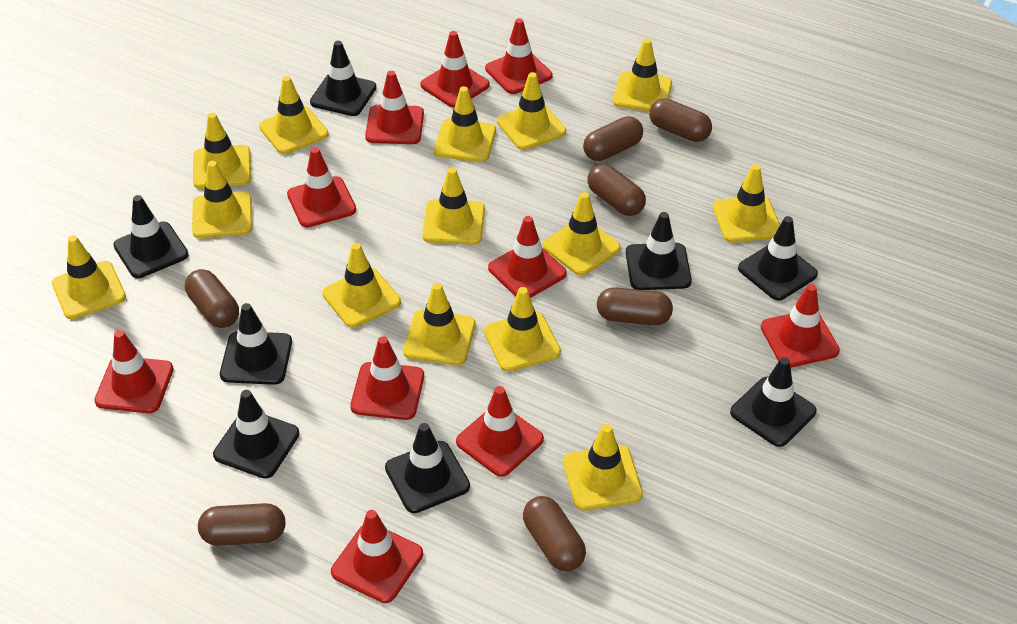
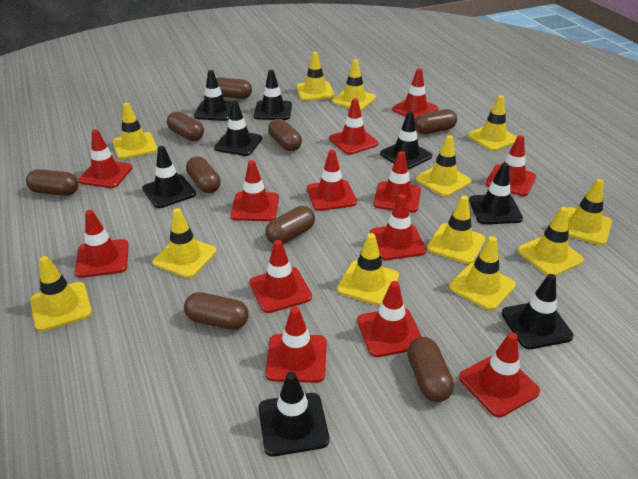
brown capsule: [185,269,239,328] [198,503,286,546] [523,496,586,571] [583,116,643,161] [587,164,646,216] [597,287,673,325] [649,98,712,142] = 7 -> [26,169,78,196] [167,111,204,141] [184,292,249,330] [186,156,221,193] [216,77,252,99] [265,206,315,244] [268,119,302,151] [407,337,454,402] [415,109,457,134] = 9
red traffic cone: [94,330,174,413] [287,147,356,227] [331,510,423,603] [350,336,424,420] [365,71,424,144] [420,31,490,108] [456,386,544,477] [485,18,552,94] [488,216,567,298] [761,284,840,368] = 10 -> [75,210,129,278] [78,129,132,188] [231,160,279,221] [250,240,312,313] [265,307,327,383] [307,150,357,211] [329,98,378,155] [357,281,422,357] [370,194,426,260] [374,151,421,213] [392,68,438,120] [459,332,540,417] [486,135,536,196] = 13
yellow traffic cone: [52,235,126,320] [192,161,253,239] [193,113,251,189] [259,76,329,154] [322,243,401,328] [403,283,475,365] [422,167,485,245] [434,86,496,162] [484,287,561,372] [497,72,566,150] [543,192,621,276] [563,424,643,511] [613,38,672,111] [713,164,780,243] = 14 -> [30,256,92,332] [113,103,158,159] [153,208,217,278] [296,52,334,101] [332,59,376,111] [337,233,399,306] [416,135,471,197] [427,196,485,264] [449,236,516,311] [468,95,517,151] [517,207,584,276] [568,179,612,245] = 12

